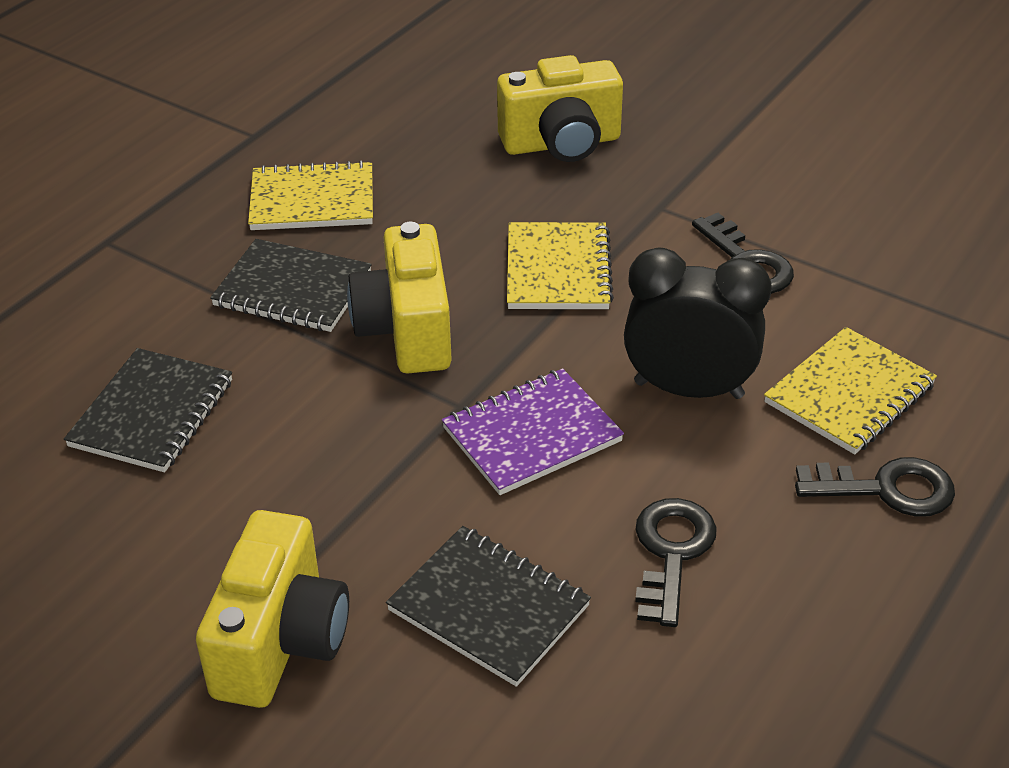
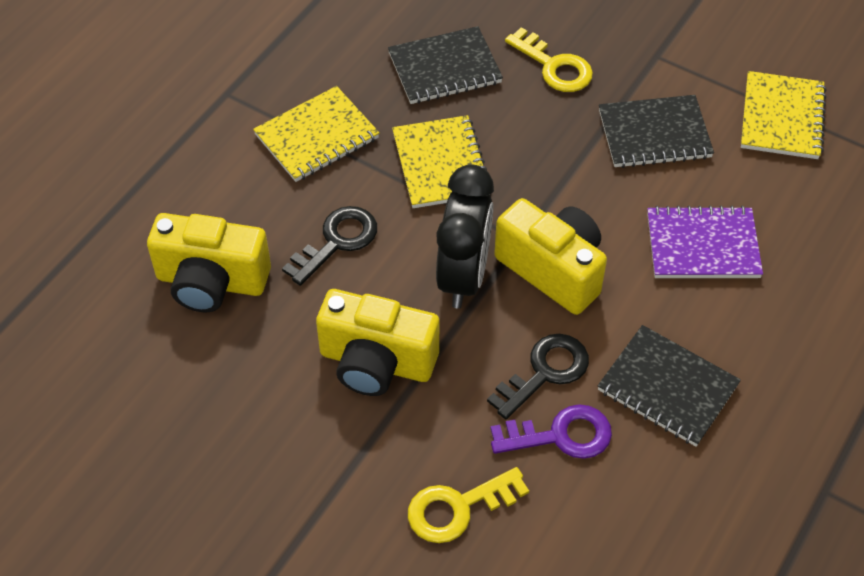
black key: [635,498,717,627] [692,213,794,294] [795,457,955,517] = 3 -> [282,206,377,286] [487,334,589,419] = 2
purple key: none = 0 -> [491,404,612,459] = 1
yellow key: none = 0 -> [408,467,529,543] [505,27,593,92] = 2

